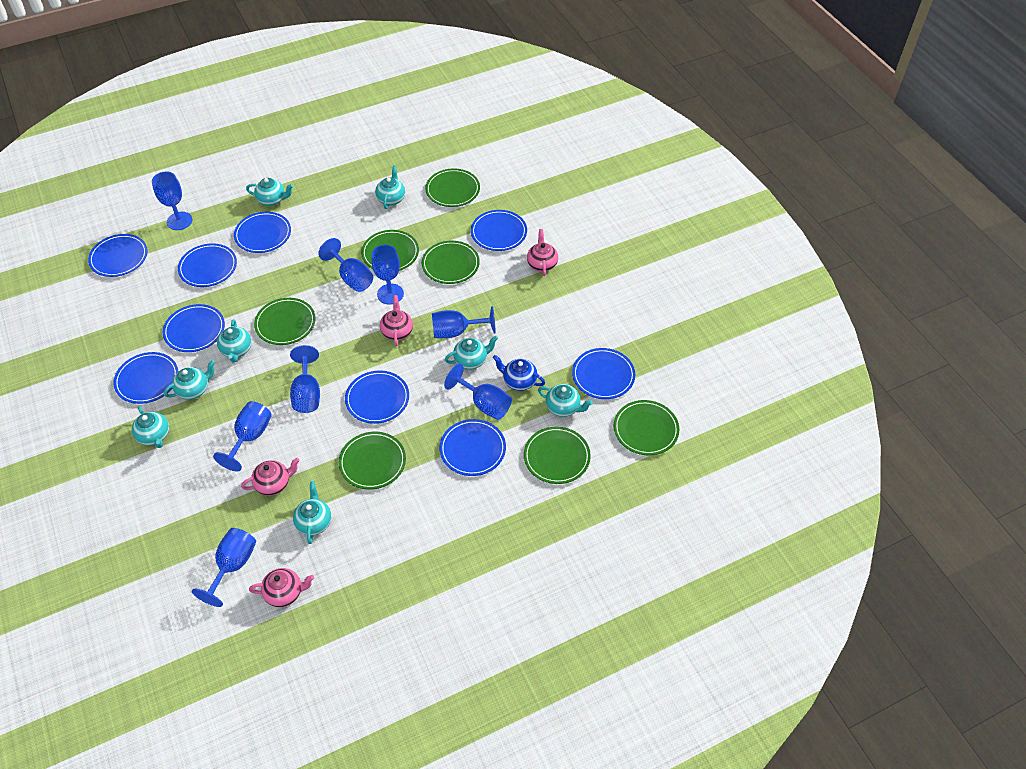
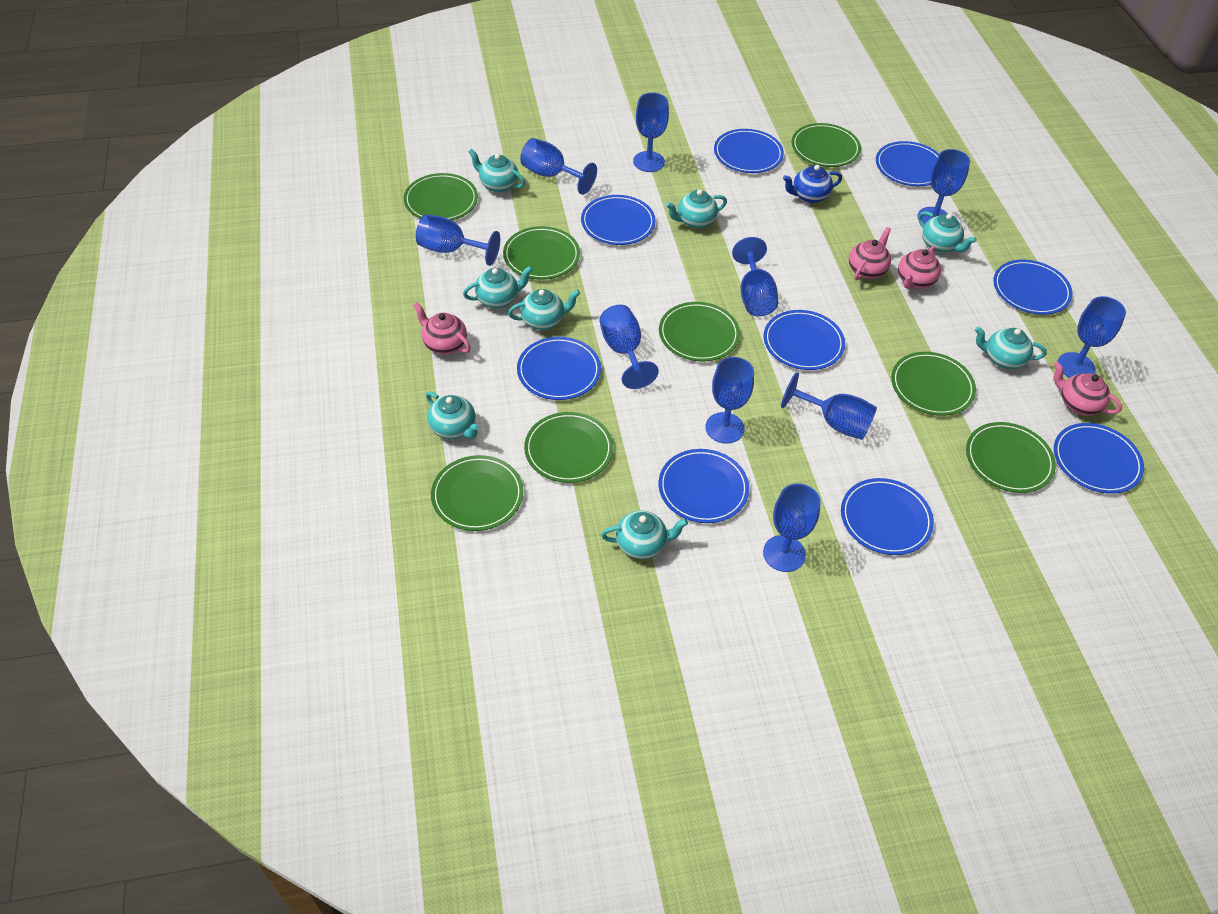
blue goblet: [152,172,192,230] [192,528,256,607] [213,401,272,472] [290,345,320,413] [319,238,373,292] [372,245,404,305] [432,306,495,338] [444,364,512,420] = 8 -> [416,214,500,266] [520,138,597,195] [599,305,659,389] [633,93,669,172] [706,357,754,444] [732,237,778,316] [763,483,821,572] [781,372,877,440] [917,149,970,224] [1057,296,1126,378] = 10
green plate: [254,298,316,345] [339,432,406,490] [361,230,419,271] [422,241,480,284] [425,169,480,207] [524,427,591,484] [614,400,679,455] = 7 -> [404,173,478,220] [431,455,523,531] [503,226,580,280] [524,412,613,483] [659,302,740,361] [791,123,861,167] [891,352,976,416] [966,422,1056,493] = 8

